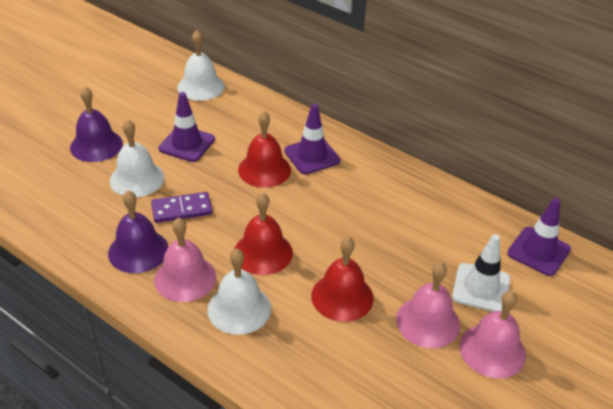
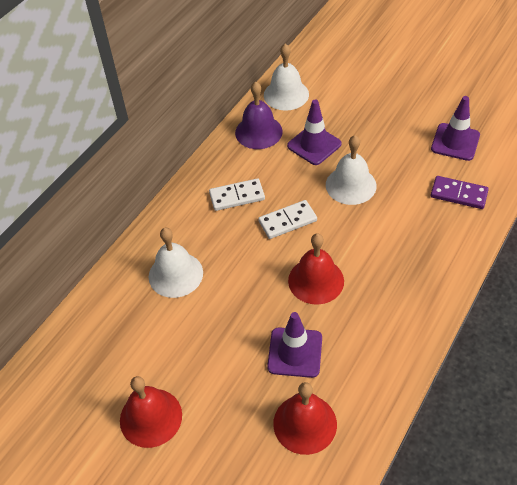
pink bell: [154,217,216,302] [396,262,460,348] [459,291,526,378] = 3 -> none = 0
purple bell: [70,86,123,162] [108,190,168,273] = 2 -> [235,81,283,149] = 1
white domino: none = 0 -> [209,178,265,211] [258,200,317,239] = 2
white traffic cone: [452,234,511,312] = 1 -> none = 0

